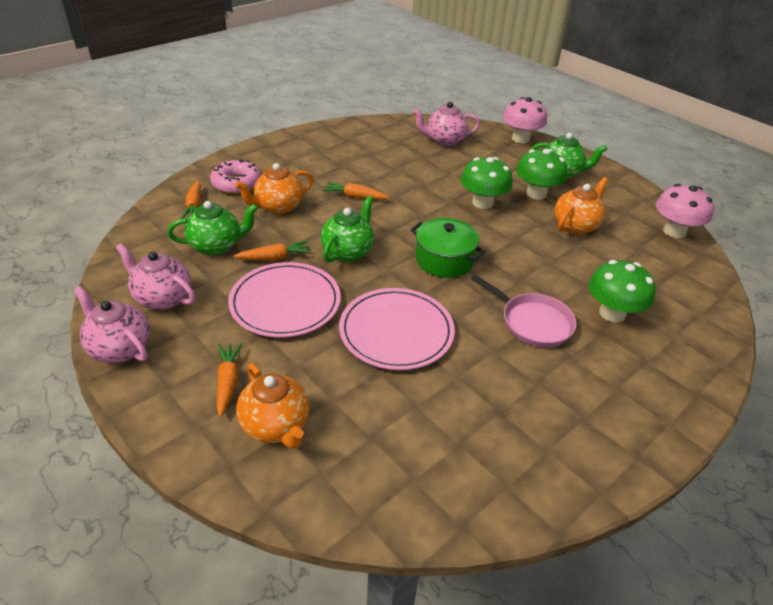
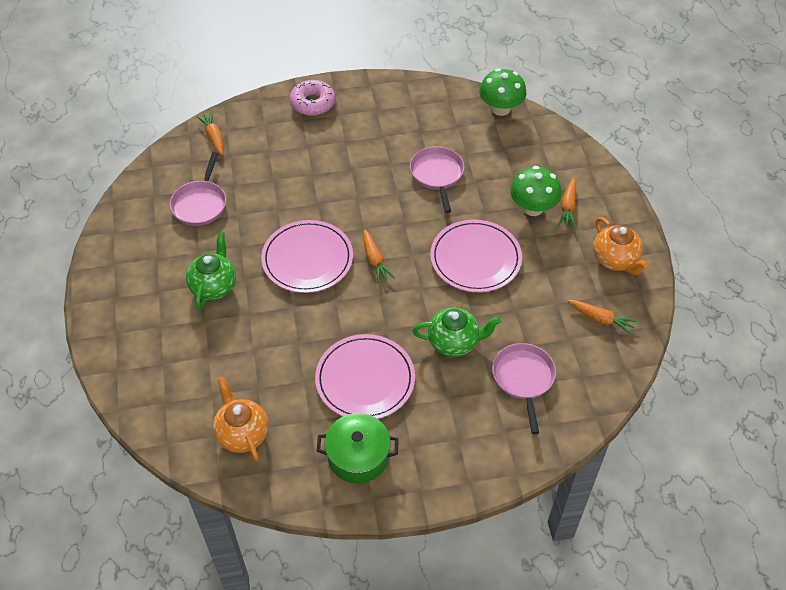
green mushroom: [461,157,513,209] [516,149,567,200] [589,260,656,323] = 3 -> [479,68,526,116] [510,166,562,216] = 2
green teapot: [167,201,258,255] [321,196,374,263] [530,133,607,179] = 3 -> [186,232,236,309] [412,308,501,357] = 2
orange teapot: [235,163,314,214] [236,363,310,449] [554,177,608,235] = 3 -> [213,377,268,462] [593,217,648,275] = 2
pink mushroom: [503,97,547,143] [656,184,714,238] = 2 -> none = 0
pink pan: [471,275,577,347] = 1 -> [170,152,226,226] [410,146,464,213] [492,343,556,434] = 3
pink plate: [228,262,341,337] [339,288,455,370] = 2 -> [261,220,353,293] [315,334,415,419] [430,219,522,292] = 3
pink teapot: [74,286,150,363] [116,243,195,310] [413,102,480,146] = 3 -> none = 0

